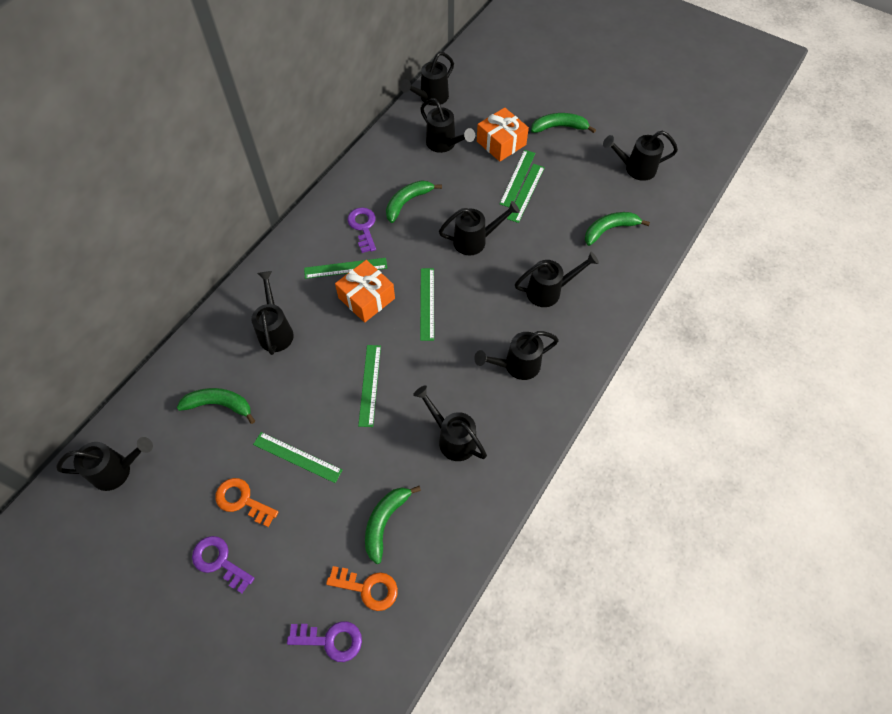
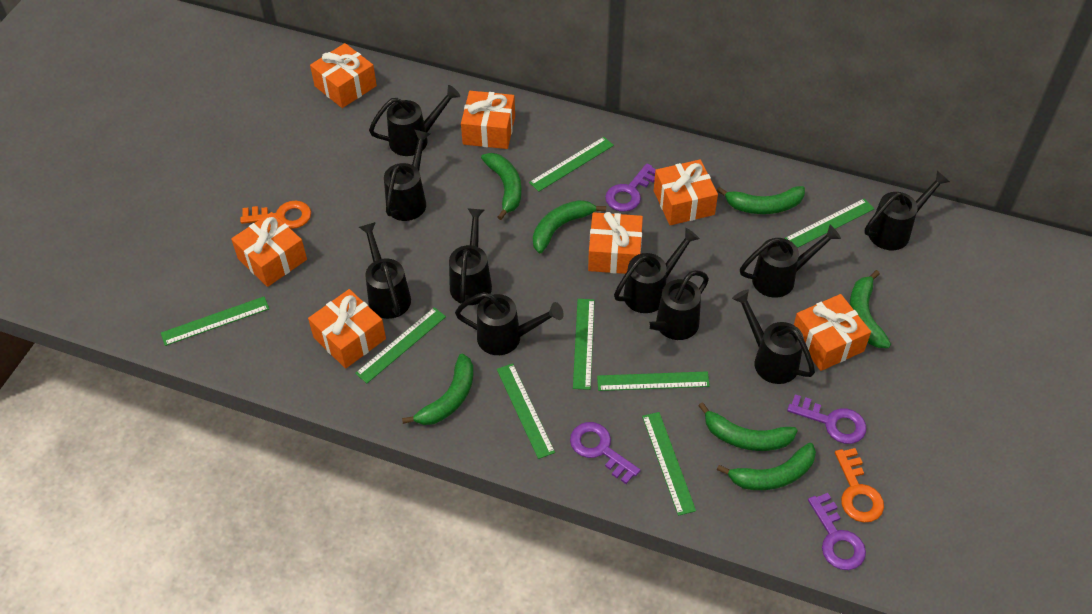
black watering can: [56,437,153,491] [251,271,294,355] [400,52,454,106] [413,385,487,461] [420,98,475,153] [439,201,520,255] [474,331,559,380] [515,252,599,307] [603,130,678,181] = 9 -> [359,222,411,319] [369,85,460,156] [384,130,430,221] [449,208,492,305] [455,292,564,355] [614,228,700,313] [633,270,709,340] [732,289,815,384] [740,225,841,298] [865,170,950,250] = 10
green banana: [177,388,255,424] [365,486,421,564] [386,180,442,223] [531,113,596,133] [585,212,650,246] = 5 -> [402,354,474,425] [481,153,522,220] [533,200,606,253] [698,402,798,451] [717,186,805,214] [717,443,816,490] [850,270,891,348] = 7
green ruler: [253,432,342,483] [304,258,387,279] [358,345,381,427] [420,268,434,341] [500,150,535,207] [507,164,545,223] = 6 -> [161,296,269,346] [355,307,446,383] [497,363,555,459] [529,137,614,192] [573,299,595,390] [597,371,710,391] [642,412,696,516] [784,199,874,248] = 8
orange gift: [335,260,395,323] [477,107,529,162] = 2 -> [231,212,307,287] [308,289,386,368] [310,43,377,108] [461,91,515,149] [588,212,643,274] [654,159,718,225] [794,294,871,371] = 7
purple key: [192,536,255,593] [287,621,362,662] [347,207,376,253] = 3 -> [570,422,641,484] [605,163,656,212] [787,394,867,444] [808,493,866,570] = 4

